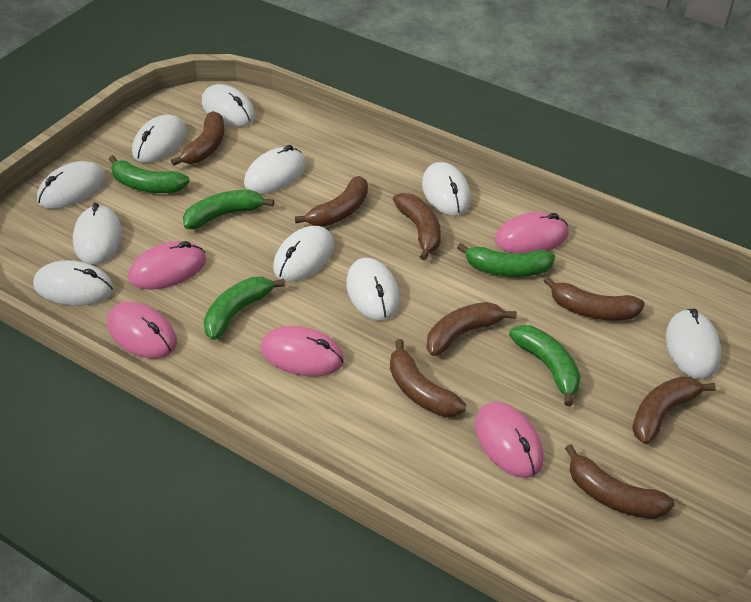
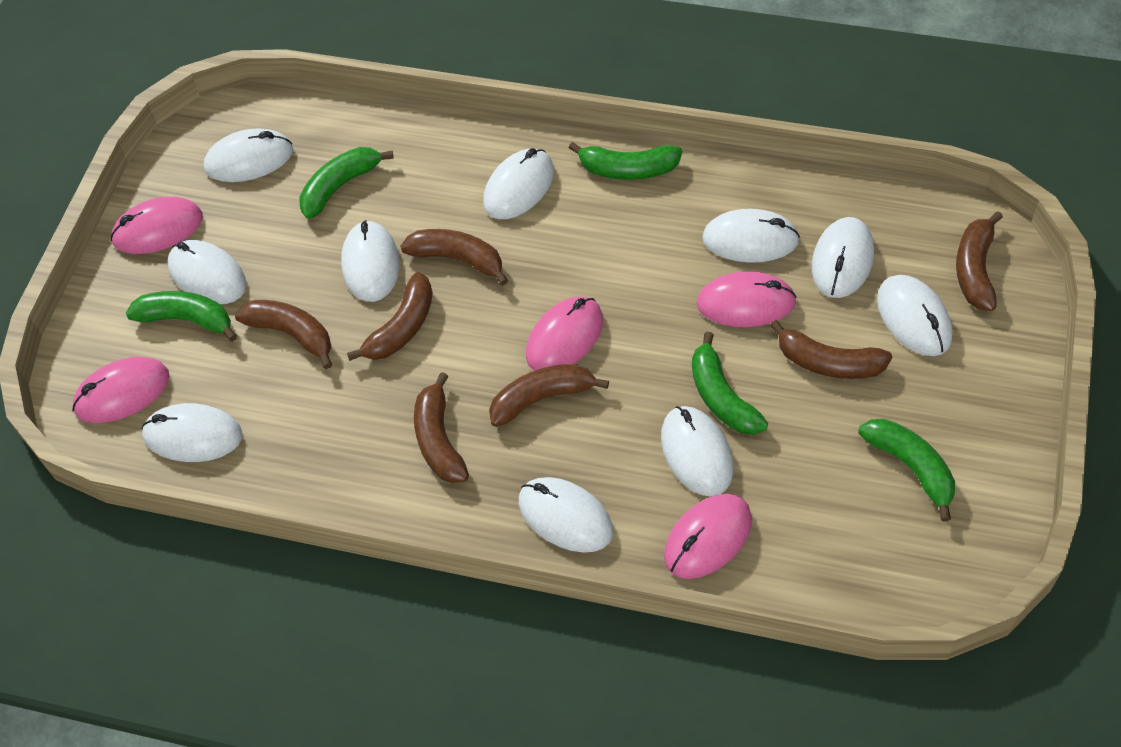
brown banana: [171,111,225,166] [295,176,368,227] [390,339,466,417] [393,193,441,261] [426,302,517,356] [544,277,645,321] [565,444,675,519] [632,376,716,444] = 8 -> [235,300,332,369] [347,272,433,361] [400,229,508,286] [414,372,469,483] [489,364,609,427] [770,320,892,379] [956,211,1003,311] = 7

